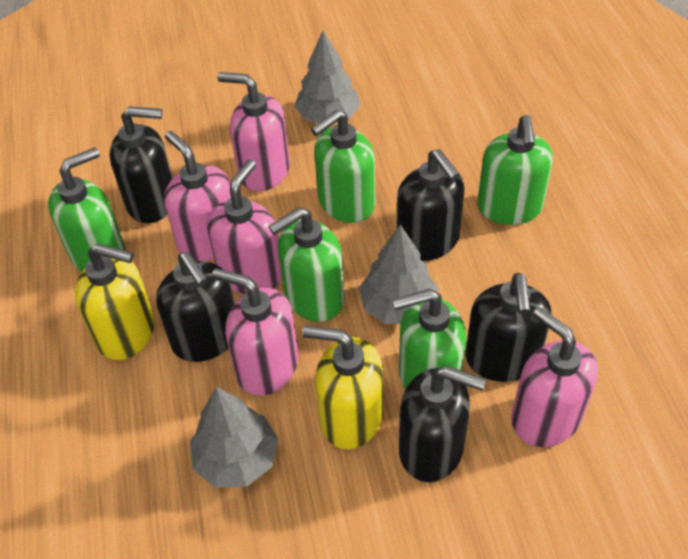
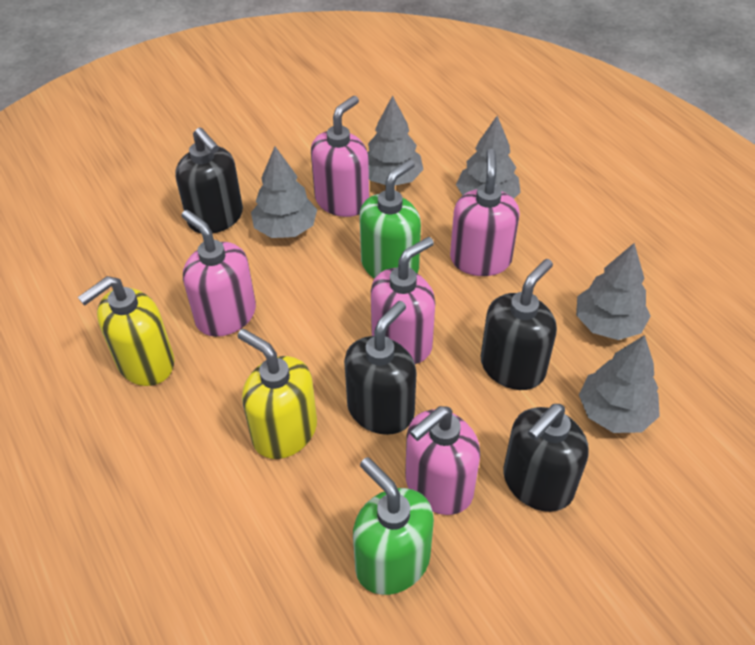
black soap dispenser: [110,106,173,223] [156,252,235,362] [396,149,465,261] [399,366,486,482] [465,273,551,382] = 5 -> [175,127,243,234] [344,301,417,435] [481,259,557,390] [503,404,589,512] = 4
green soap dispenser: [48,148,126,272] [268,207,344,322] [311,109,375,223] [392,289,466,390] [477,115,553,225] = 5 -> [353,457,434,595] [360,159,421,279] = 2
grey tree: [190,387,278,488] [294,31,360,123] [359,224,438,324] = 3 -> [251,147,317,238] [367,95,424,185] [456,116,521,199] [576,243,650,340] [579,335,660,433] = 5

